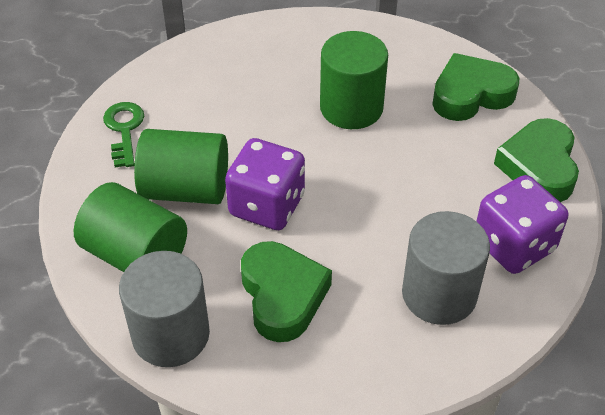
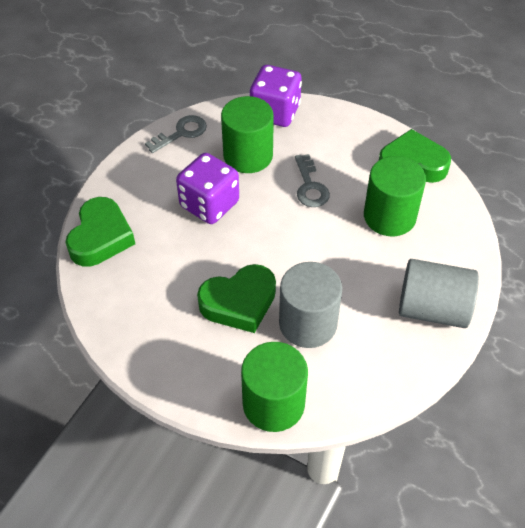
green key: [103,102,144,167] = 1 -> none = 0
grey key: none = 0 -> [145,115,207,153] [295,154,330,207] = 2

